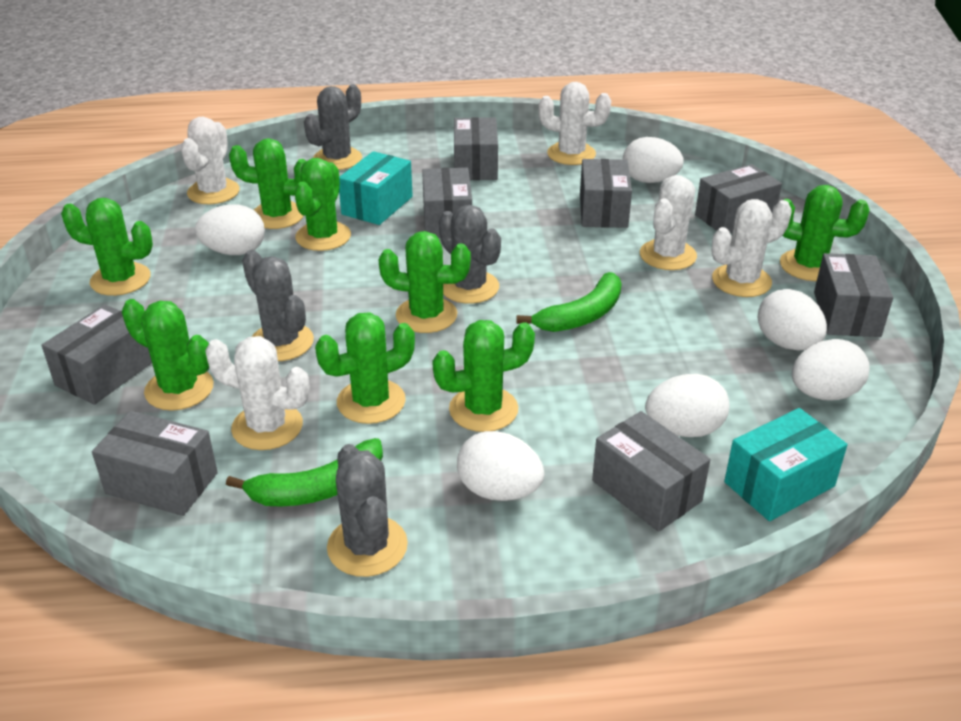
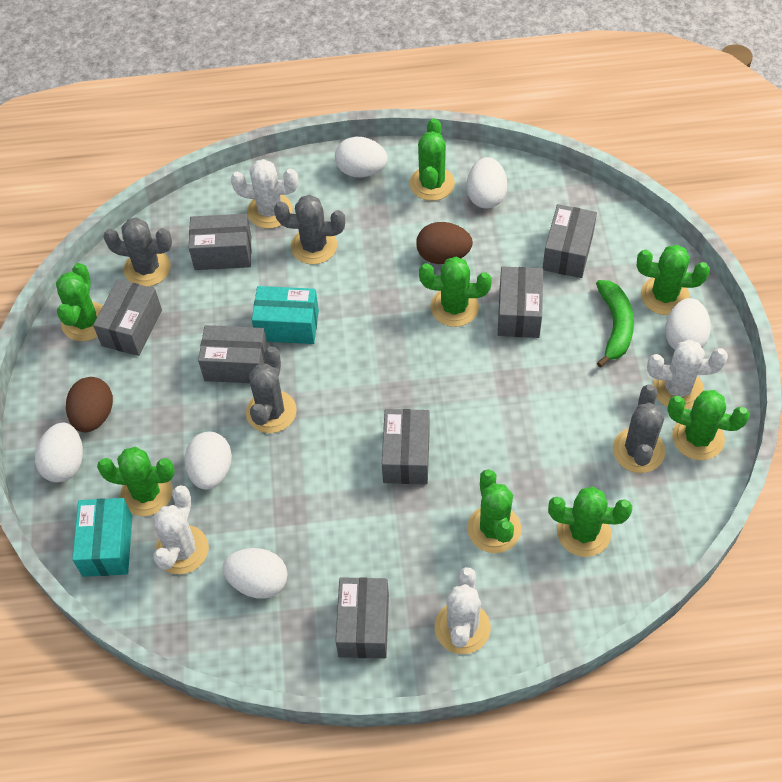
brown egg: none = 0 -> [66,377,113,432] [416,222,473,264] = 2
green banana: [226,438,383,507] [516,272,622,332] = 2 -> [596,280,634,368] = 1
grey box: [42,304,152,405] [92,411,218,516] [422,168,472,238] [454,117,498,180] [580,159,632,228] [592,411,710,532] [695,164,782,234] [814,253,893,337] = 8 -> [93,279,162,356] [189,214,251,270] [198,325,268,383] [335,577,389,658] [382,409,430,484] [498,266,543,338] [543,204,597,278] = 7
white cactus: [181,117,240,204] [205,336,310,450] [538,82,611,165] [640,175,697,270] [712,199,792,297] = 5 -> [153,485,209,574] [231,159,298,229] [435,567,491,654] [647,340,728,409] = 4

